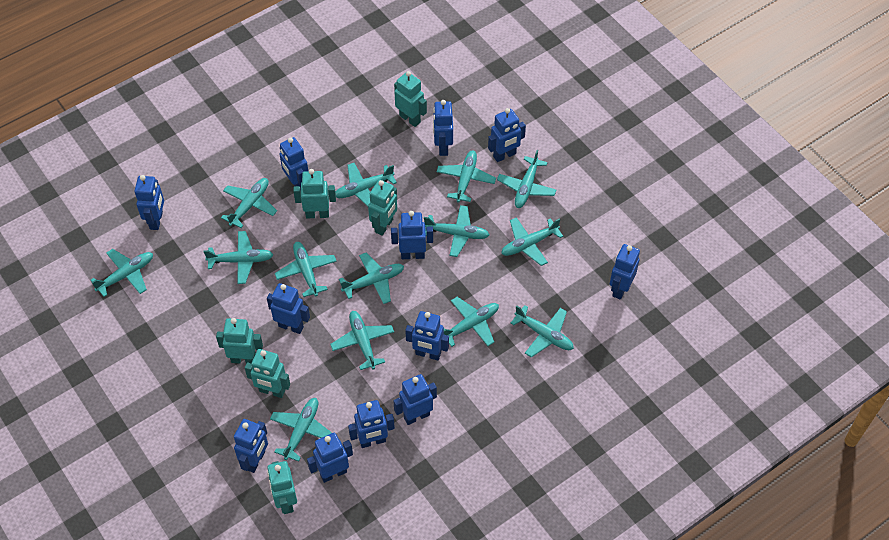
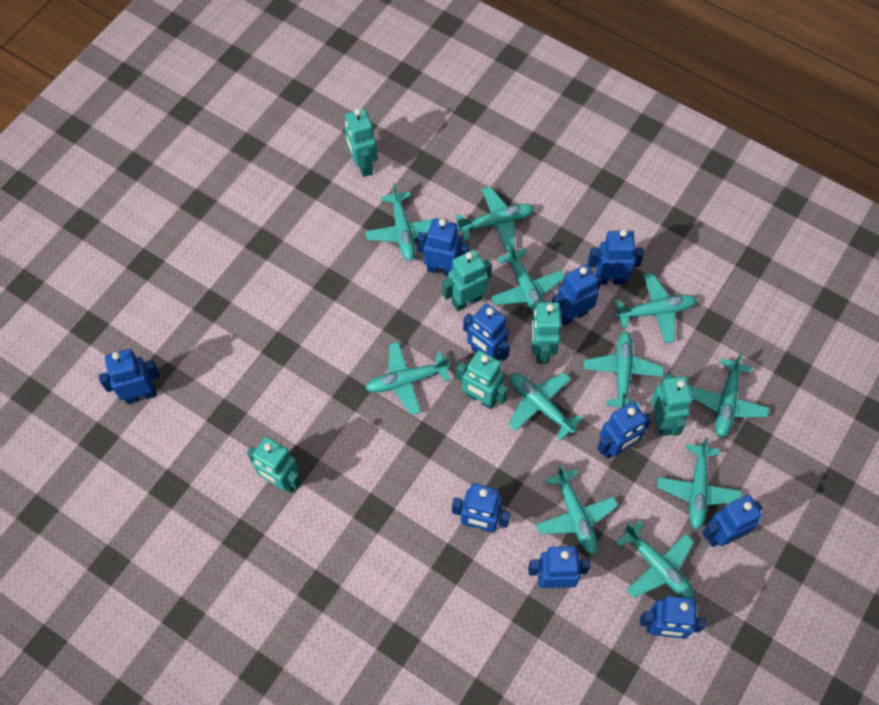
blue robot: [134,175,164,230] [234,419,268,473] [267,283,310,334] [280,137,308,190] [307,433,353,483] [348,400,395,448] [391,211,433,259] [393,374,437,425] [405,311,449,360] [433,100,453,156] [488,108,526,162] [610,244,640,300] = 12 -> [98,349,161,404] [417,218,469,276] [452,483,511,533] [463,303,510,361] [528,546,590,588] [552,264,602,326] [588,229,644,285] [597,402,652,459] [640,596,706,639] [702,495,762,547] = 10
turquoise plane: [91,249,153,297] [204,231,273,284] [221,178,277,228] [270,398,332,462] [275,242,337,297] [330,311,394,370] [336,163,397,207] [339,253,404,304] [424,205,489,257] [437,150,496,203] [444,297,499,347] [497,150,556,208] [501,217,563,266] [511,305,574,358] = 14 -> [365,183,439,261] [365,342,450,415] [455,187,534,251] [491,242,565,312] [508,372,583,441] [536,465,618,555] [584,331,664,408] [615,273,697,343] [616,520,694,598] [657,437,742,530] [689,353,769,438] = 11

